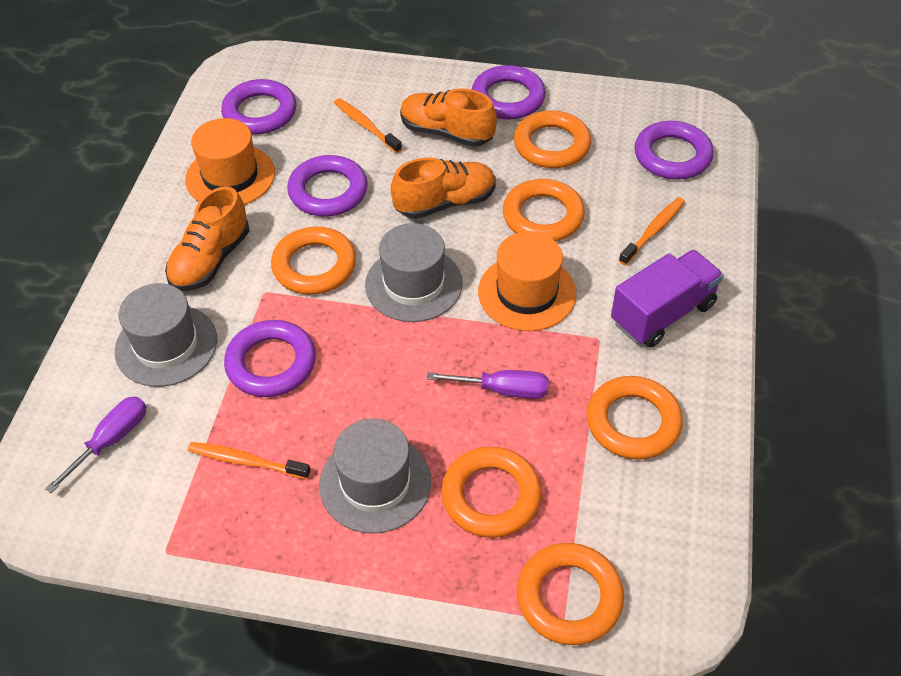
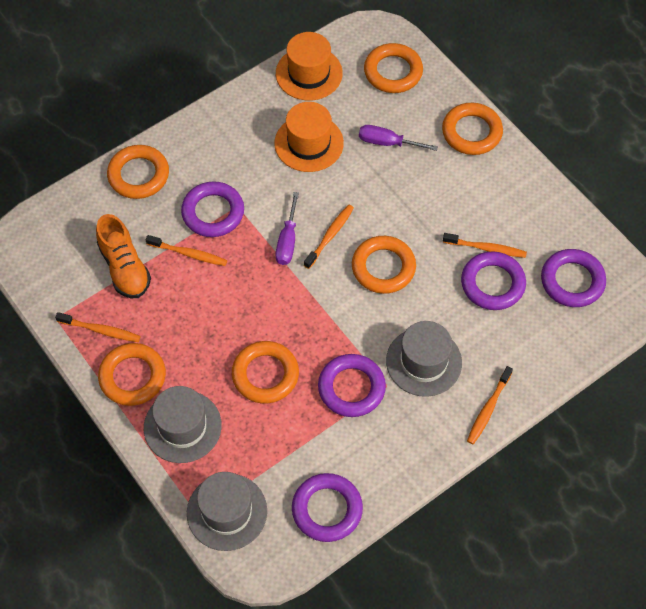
orange shoe: [165,186,249,291] [391,158,496,219] [400,88,497,147] = 3 -> [96,214,151,298] = 1
orange toothbrush: [188,442,311,479] [334,98,402,153] [619,197,685,265] = 3 -> [55,312,141,342] [146,235,227,266] [304,205,354,269] [443,233,527,258] [467,366,513,444] = 5
purple truck: [611,250,724,348] = 1 -> none = 0

